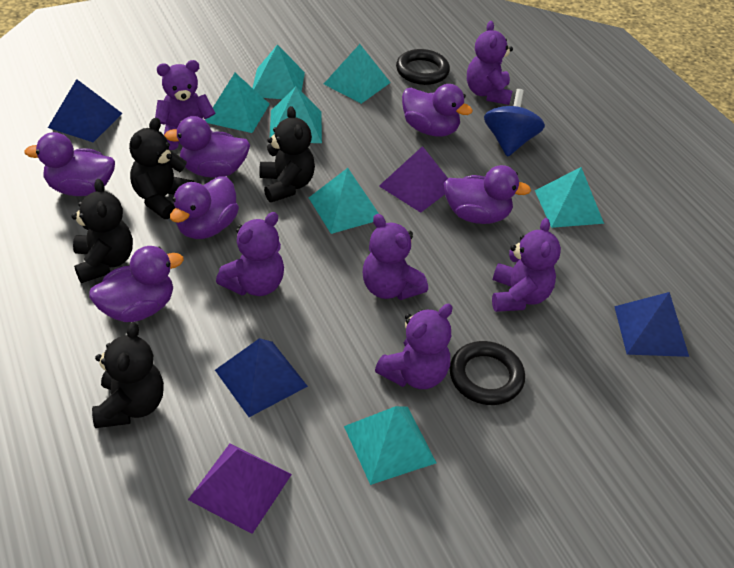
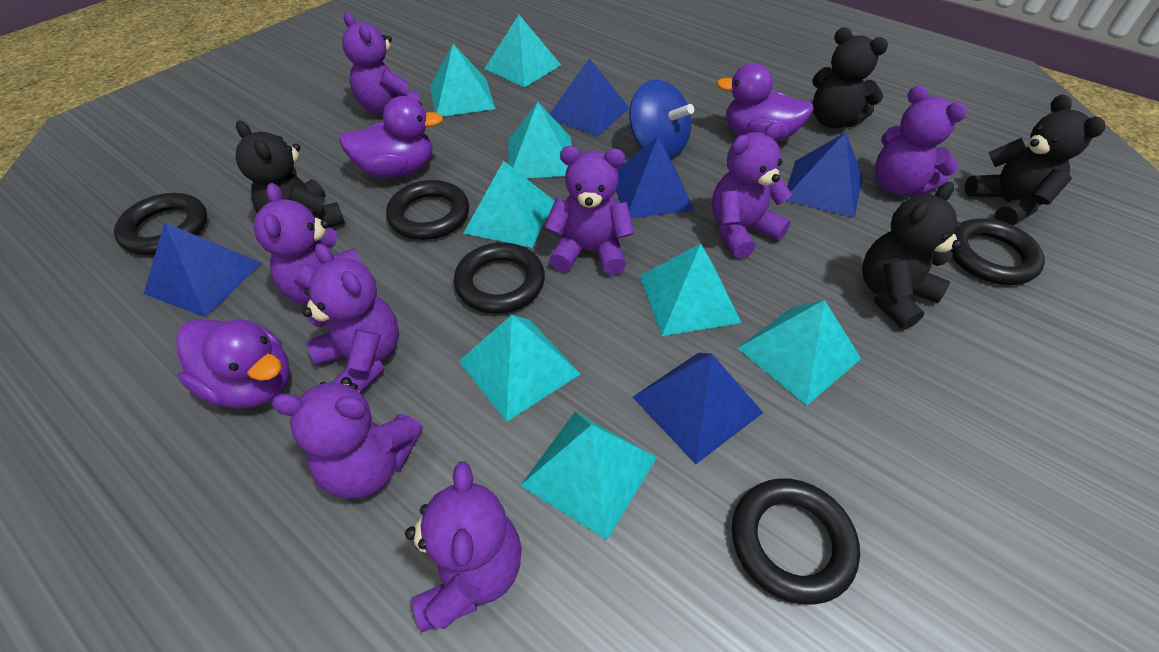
black ring: [396,49,450,85] [449,341,525,405] = 2 -> [114,193,207,255] [386,180,469,240] [454,242,545,314] [732,478,860,605] [951,218,1045,285] = 5
blue pyramid: [48,79,122,142] [215,338,308,417] [614,292,689,357] = 3 -> [144,223,261,317] [550,58,629,137] [616,136,694,218] [633,353,763,464] [787,132,863,218] = 5
purple duck: [24,132,115,196] [89,246,184,322] [164,116,250,178] [170,176,239,239] [402,84,473,137] [444,165,531,224] = 6 -> [176,319,290,409] [339,96,443,178] [716,63,814,143] = 3
purple pyramid: [188,443,292,534] [379,146,448,213] = 2 -> none = 0
purple teddy bear: [155,60,215,150] [216,212,284,296] [363,214,428,300] [375,304,453,389] [467,21,513,105] [492,218,561,312] = 6 -> [254,183,361,305] [271,377,423,499] [303,244,399,393] [342,12,420,114] [405,461,522,633] [545,146,634,275] [712,122,792,259] [875,86,967,196] = 8
turquoise pyramid: [205,73,270,133] [253,44,305,99] [270,86,322,143] [309,168,379,234] [324,44,391,104] [344,406,436,485] [535,167,604,228] = 7 -> [430,44,495,117] [459,315,580,422] [463,161,555,248] [484,15,561,88] [508,102,572,178] [520,412,657,540] [640,244,741,336] [737,300,861,406] = 8

